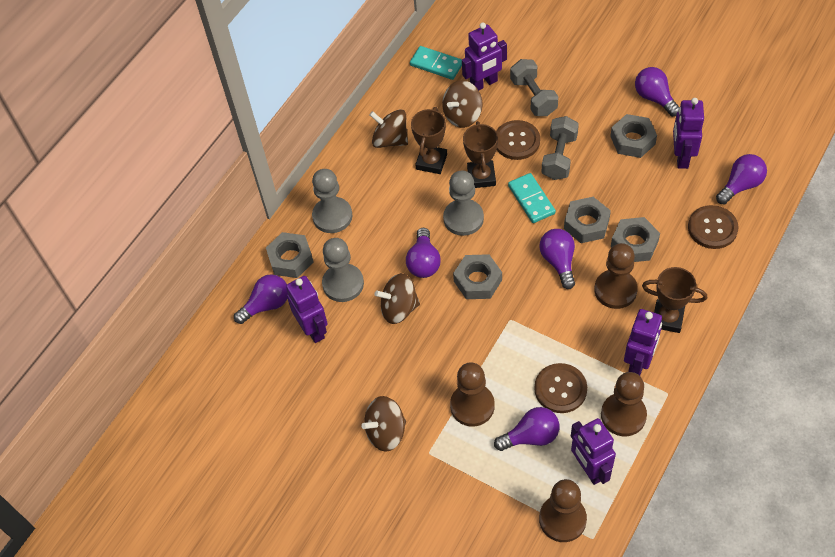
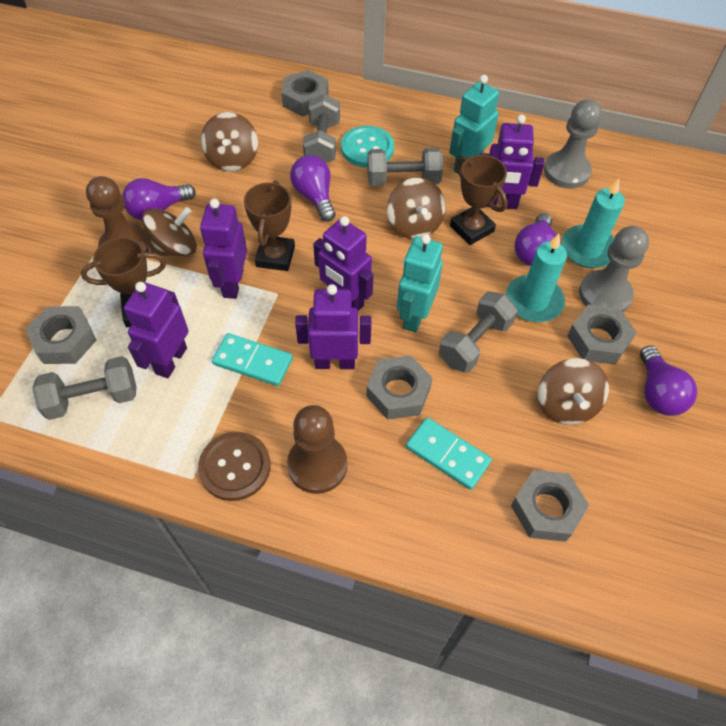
brown button: [496,120,540,160] [534,363,587,413] [688,205,738,249] = 3 -> [198,432,271,501] = 1
brown pawn: [450,362,495,426] [539,479,587,542] [594,243,638,309] [601,372,647,436] = 4 -> [86,176,149,252] [287,405,348,494] = 2
grey dumbbell: [510,59,558,116] [541,116,579,180] = 2 -> [32,356,136,420] [303,94,340,163] [367,148,443,186] [439,291,518,373] = 4
grey pawn: [312,169,352,233] [322,238,364,302] [443,171,484,236] = 3 -> [544,99,602,189] [579,226,649,312] = 2
purple light bulb: [234,274,288,324] [406,228,441,278] [494,407,559,451] [540,229,575,289] [635,67,679,117] [716,154,767,204] = 6 -> [122,178,196,220] [290,155,336,222] [514,213,556,266] [640,346,697,416] = 4
turquoise button: none = 0 -> [341,126,394,167] = 1
turquoise candle: none = 0 -> [506,234,567,322] [562,179,625,268] = 2
turquoise robot: none = 0 -> [397,234,443,333] [449,75,499,174] = 2

